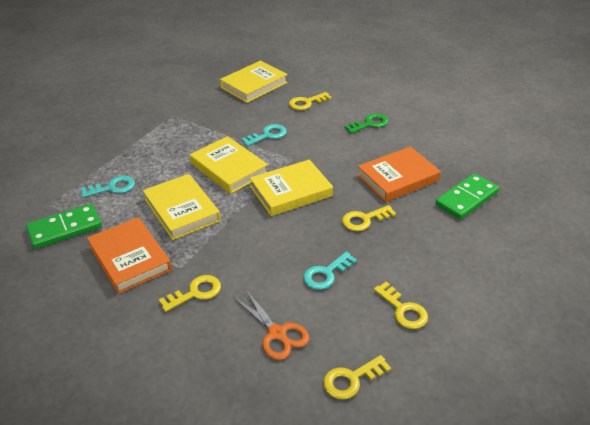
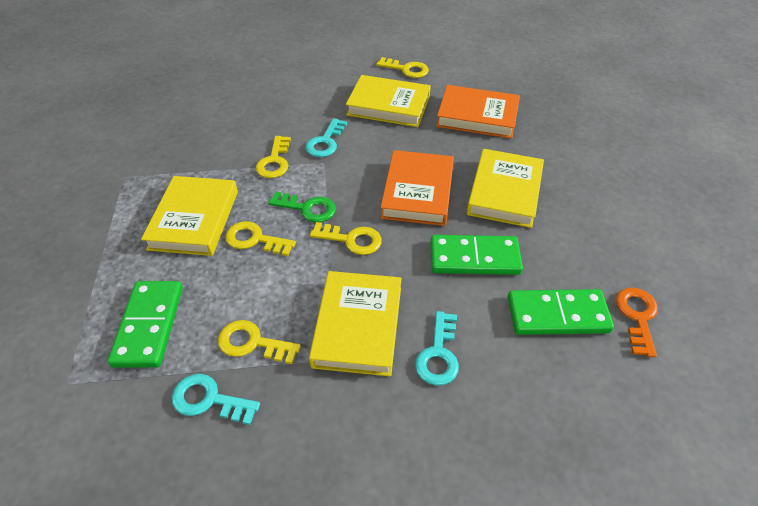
green domino: [26,204,102,249] [436,173,499,220] = 2 -> [108,281,183,368] [430,235,523,275] [508,289,614,335] = 3
orange key: none = 0 -> [616,288,658,357] = 1
orange scissors: [233,289,309,360] = 1 -> none = 0

